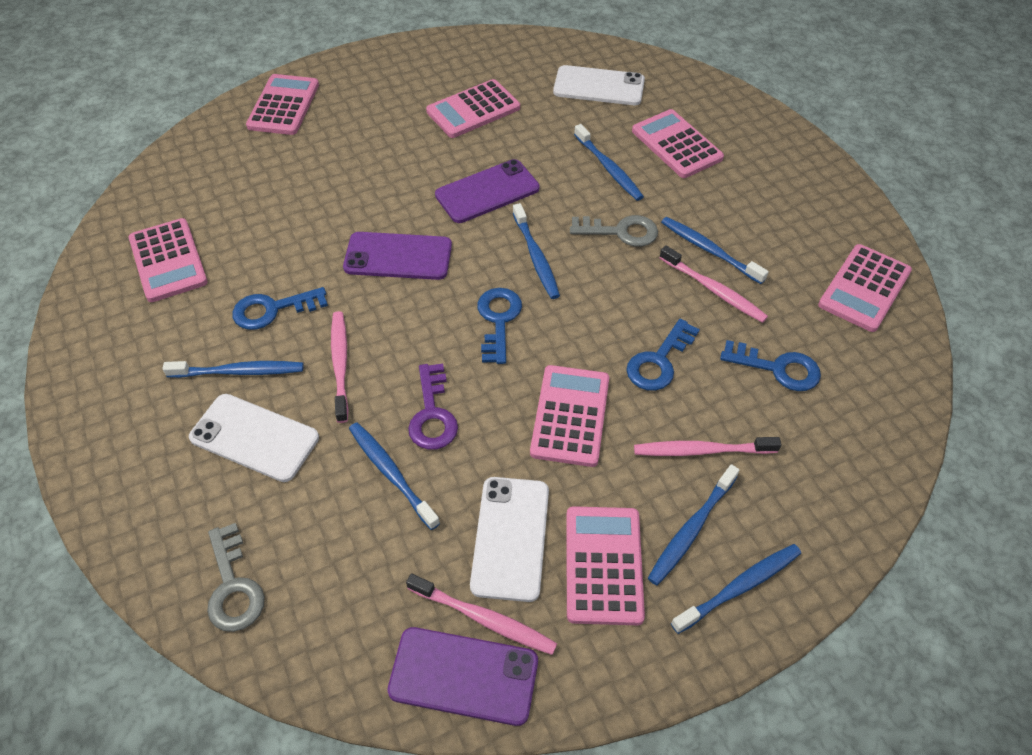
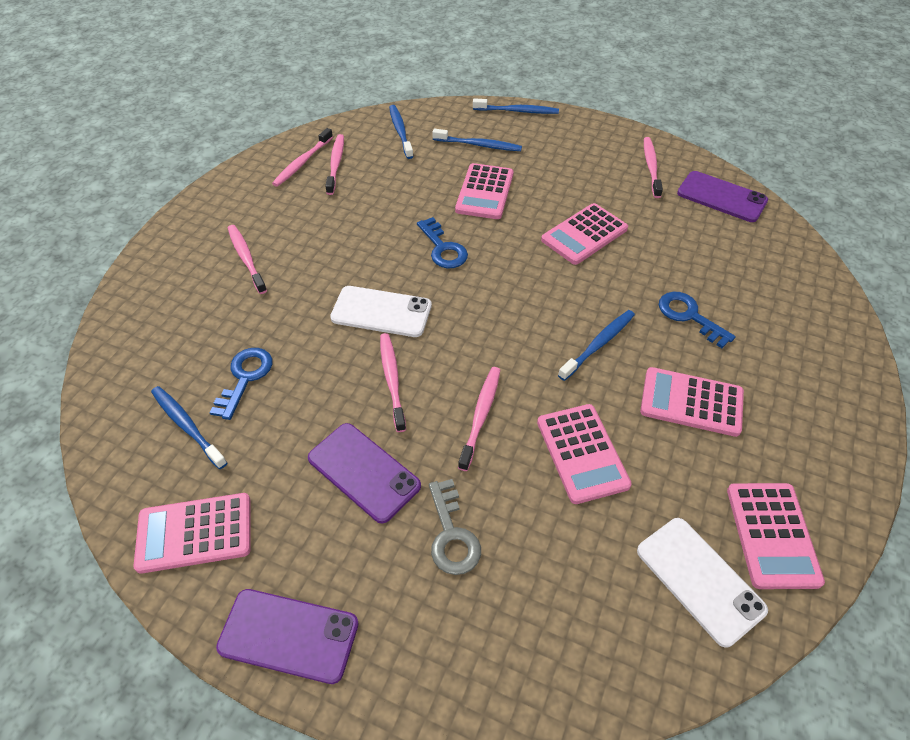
blue key: [232,287,328,330] [477,288,522,364] [626,319,700,391] [720,340,821,391] = 4 -> [210,348,273,420] [417,217,468,268] [659,292,736,348] = 3
blue toothbrush: [162,361,304,378] [349,422,440,530] [513,203,560,299] [574,124,644,201] [648,464,739,585] [661,217,769,284] [671,544,801,634] = 7 -> [151,386,227,469] [389,105,414,159] [432,128,522,151] [473,98,559,114] [558,310,635,381] = 5
grey key: [207,523,265,632] [570,215,658,247] = 2 -> [429,479,481,575] = 1
pink calculator: [129,218,208,302] [246,74,319,135] [426,79,520,138] [530,365,609,467] [566,506,645,625] [632,109,724,178] [818,244,912,332] = 7 -> [134,493,251,574] [455,163,514,219] [537,404,632,504] [541,203,628,265] [640,367,744,437] [727,483,825,589] = 6
pink toothbrush: [331,311,349,423] [406,574,557,655] [634,437,781,456] [659,245,768,323] = 4 -> [228,225,267,294] [272,128,333,187] [325,134,344,195] [380,333,406,432] [458,367,500,471] [644,137,663,198] = 6
purple key: [408,363,458,450] = 1 -> none = 0
white phone: [189,394,319,482] [470,477,549,602] [553,65,645,105] = 3 -> [330,286,432,337] [637,518,768,648] = 2

